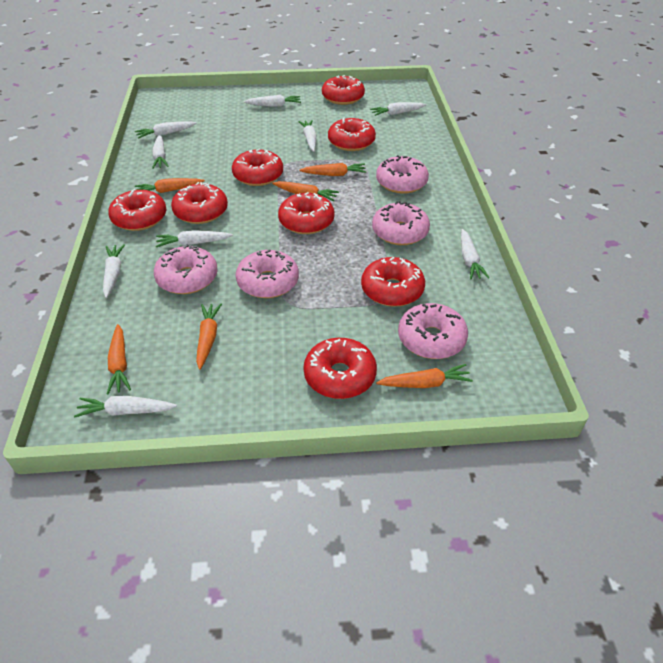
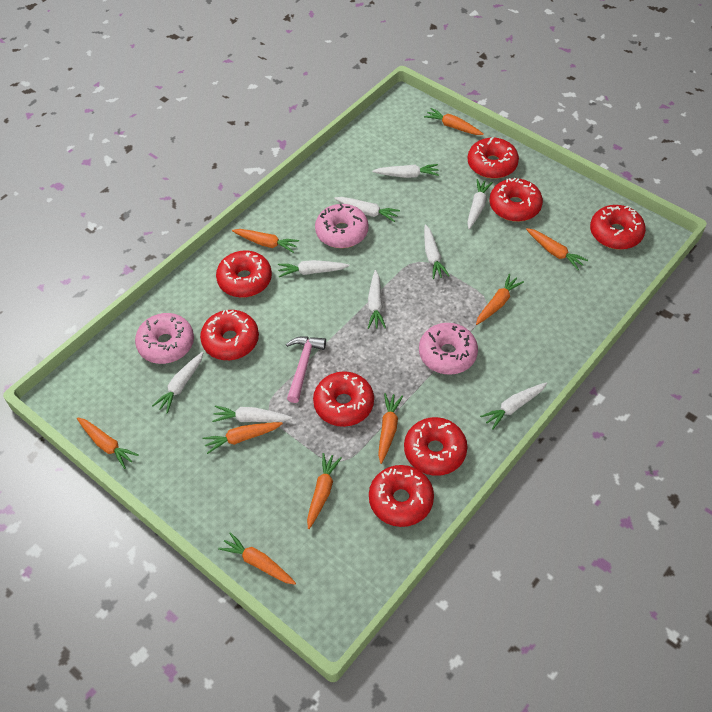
orange carrot: [107,324,131,395] [135,178,205,193] [196,304,222,370] [272,181,339,201] [299,163,366,176] [376,364,473,388] = 6 -> [77,417,139,469] [202,422,283,454] [218,532,296,585] [232,229,299,253] [307,453,342,529] [378,393,403,464] [424,108,484,135] [476,274,524,325] [526,228,588,270] = 9
pink donut: [154,245,218,294] [236,249,299,298] [372,201,430,245] [376,155,429,194] [398,303,468,359] = 5 -> [135,313,194,364] [315,204,369,248] [419,323,478,375] = 3
pink hammer: none = 0 -> [286,336,326,403] = 1

